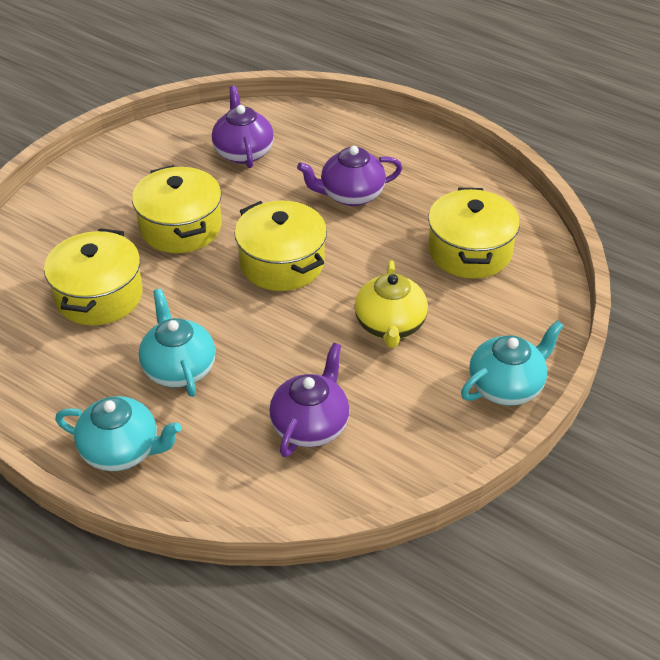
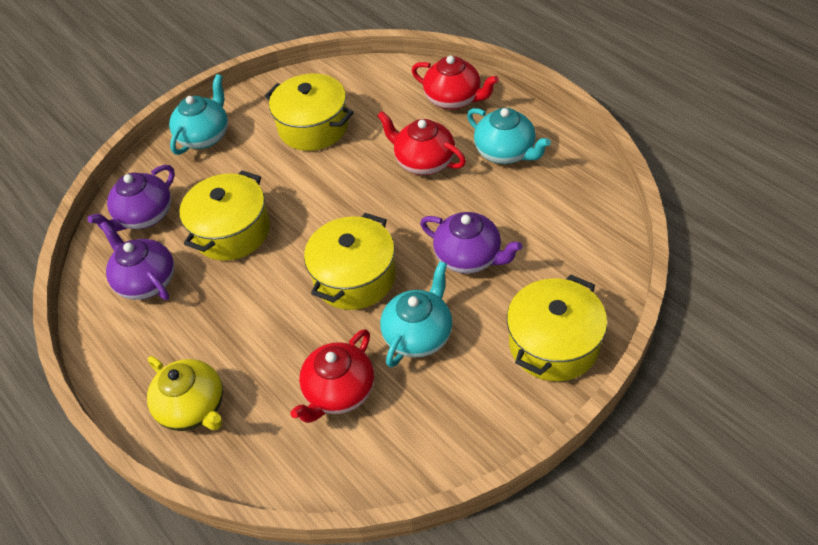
red teapot: none = 0 -> [290,329,374,423] [377,111,466,175] [412,55,499,110] = 3

